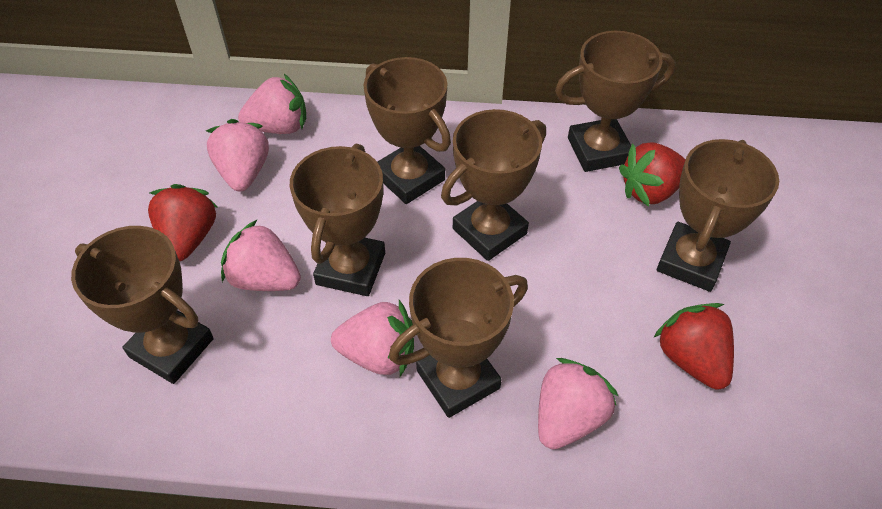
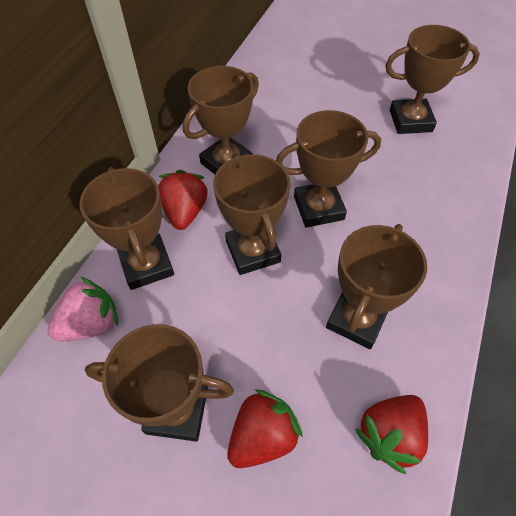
pink strawberry: [206,119,269,191] [221,220,301,291] [238,74,306,134] [331,300,414,377] [538,358,618,450] = 5 -> [48,277,118,341] = 1

